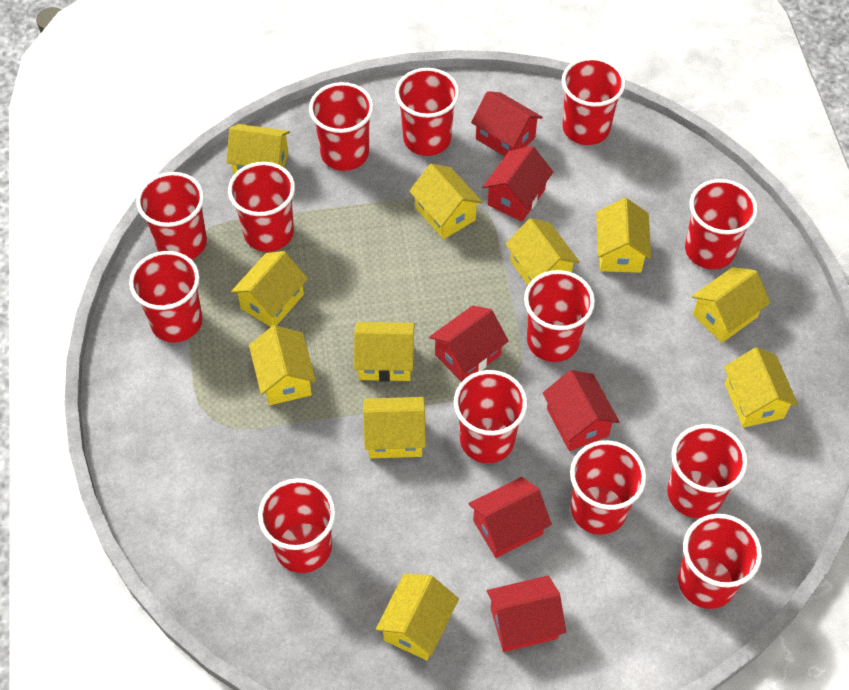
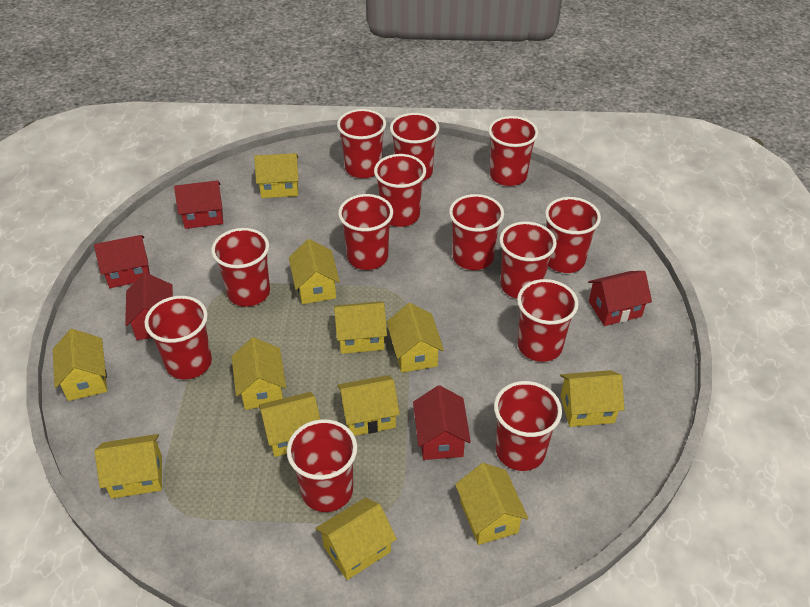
red house: [429,306,509,382] [468,477,552,558] [471,91,543,156] [483,146,553,222] [487,576,566,652] [543,370,619,451] = 6 -> [94,235,150,288] [125,273,173,340] [174,180,223,229] [413,385,471,460] [588,271,652,326] = 5
yellow house: [226,124,290,175] [231,251,308,327] [249,325,316,405] [354,322,415,382] [363,397,426,458] [376,574,459,660] [409,164,483,239] [506,218,580,285] [596,198,651,273] [692,267,770,343] [724,347,798,428] = 11 -> [53,329,107,401] [94,434,162,499] [232,337,286,410] [254,153,299,198] [259,392,320,457] [289,239,340,304] [315,498,397,580] [334,301,387,354] [337,375,400,436] [387,303,444,373] [455,463,528,545] [560,370,624,427] = 12

